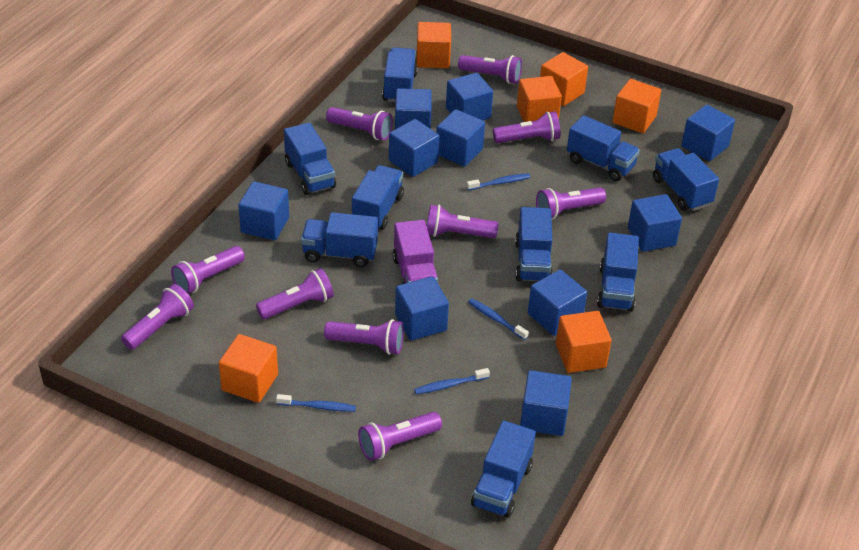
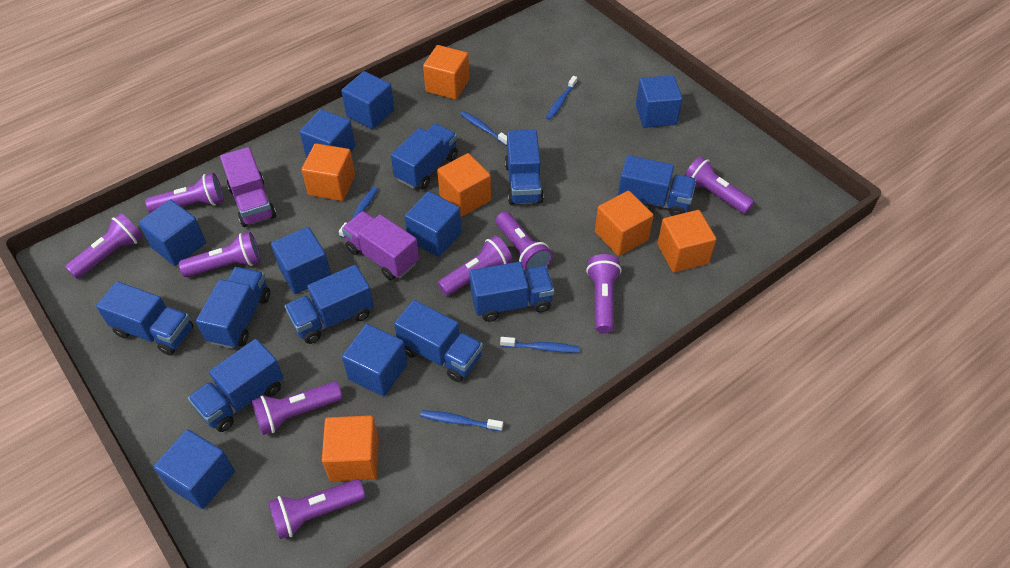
blue cube: [238,181,289,240] [389,119,439,177] [395,88,432,129] [395,276,449,341] [436,109,485,167] [446,73,493,120] [520,370,572,436] [528,269,587,336] [628,194,682,252] [681,105,735,161] = 10 -> [138,199,206,266] [154,429,235,509] [271,227,331,294] [300,109,355,157] [342,71,394,129] [342,324,407,396] [405,191,462,257] [636,75,683,128] = 8
blue toothbrush: [276,394,356,412] [414,368,490,394] [467,173,530,190] [468,299,529,340] = 4 -> [339,186,378,238] [420,410,503,431] [460,111,507,146] [500,337,580,353] [546,76,577,120] = 5
purple flashlight: [121,284,194,350] [171,246,245,294] [256,268,334,319] [324,319,404,355] [326,107,393,140] [358,412,442,461] [427,205,498,238] [458,55,522,84] [493,111,561,143] [536,187,606,219] = 10 -> [65,213,143,279] [145,173,224,213] [179,232,261,277] [252,381,342,435] [268,479,365,539] [438,236,513,296] [496,212,553,270] [586,254,622,333] [684,156,754,214] = 9
purple truck: [393,220,439,285] = 1 -> [220,147,276,227] [342,211,419,280] = 2

